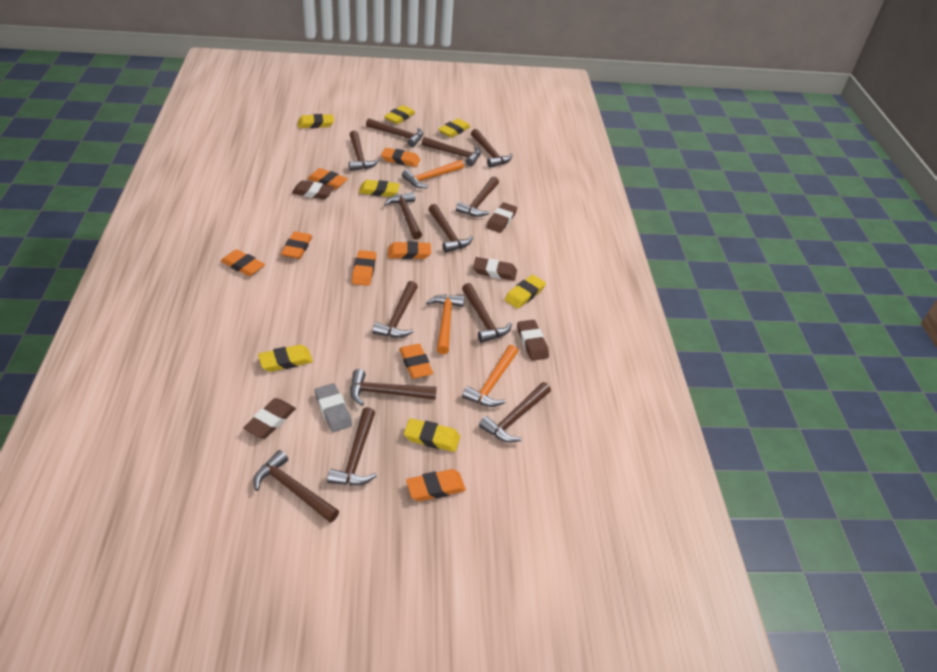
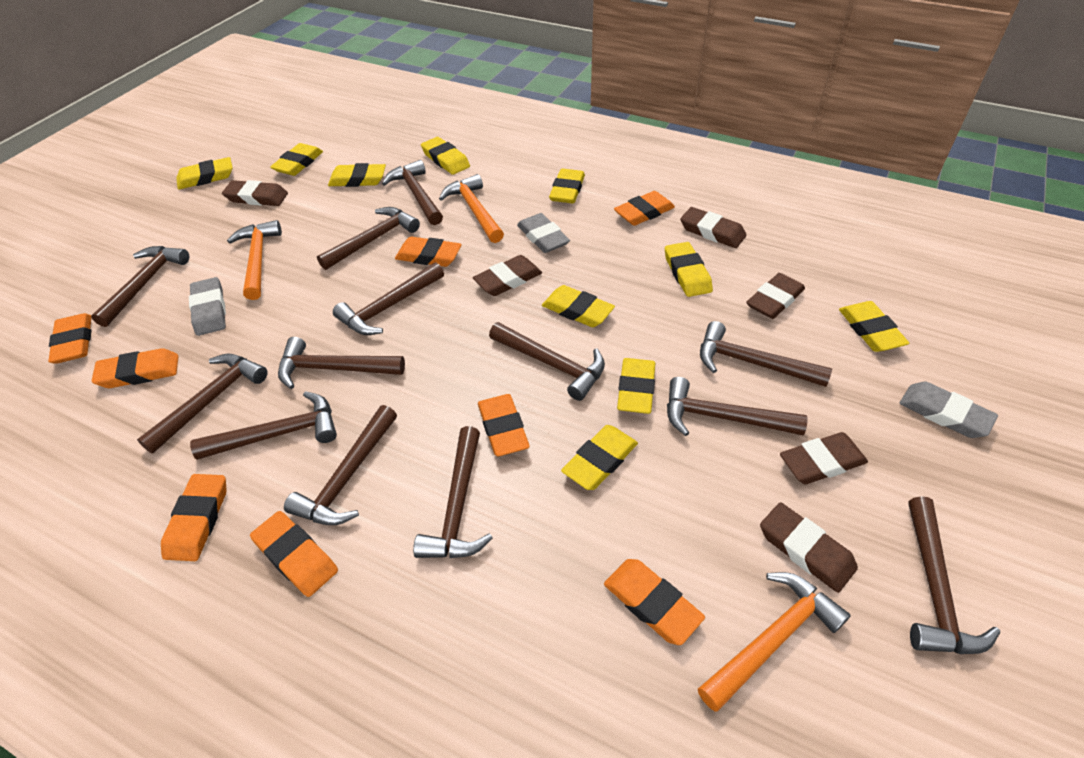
brown eraser: [243,398,296,439] [292,181,334,200] [473,257,517,281] [486,202,517,233] [517,320,549,361] = 5 -> [222,180,288,206] [473,255,542,296] [680,207,746,248] [746,273,805,319] [760,502,858,593] [780,432,868,484] = 6
grey eraser: [315,383,352,432] = 1 -> [189,277,226,336] [517,213,570,253] [900,382,998,438] = 3
yellow eraser: [258,345,313,372] [298,114,334,128] [359,180,400,197] [384,105,415,124] [404,418,460,452] [438,119,470,138] [504,275,546,309] = 7 -> [176,157,233,190] [270,143,323,176] [328,163,386,187] [421,137,470,175] [542,285,615,327] [549,169,585,204] [561,425,638,490] [617,358,655,414] [665,242,713,297] [839,301,909,352] = 10

